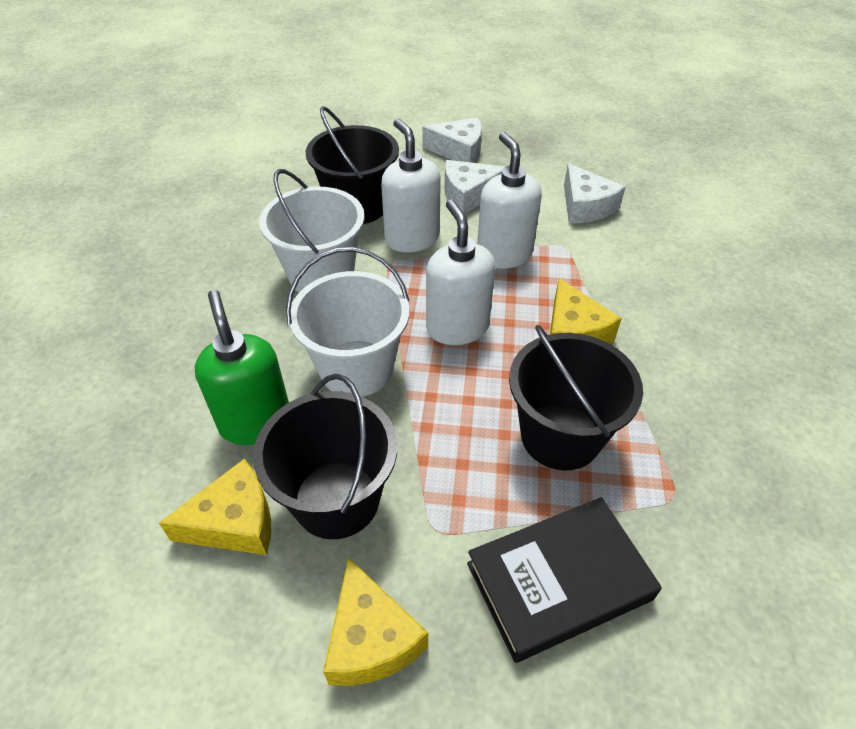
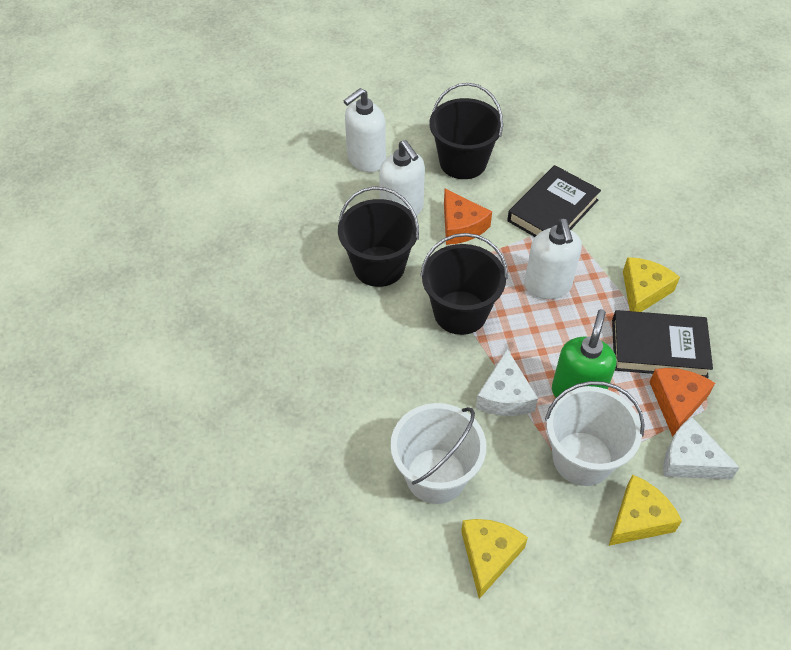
black book: [467,497,662,663] = 1 -> [507,165,601,237] [612,310,713,378] = 2
orange cheese: none = 0 -> [444,189,492,245] [650,368,715,437] = 2
white cheese: [422,117,482,163] [445,160,506,214] [564,164,625,223] = 3 -> [476,349,538,416] [663,417,740,480] = 2

